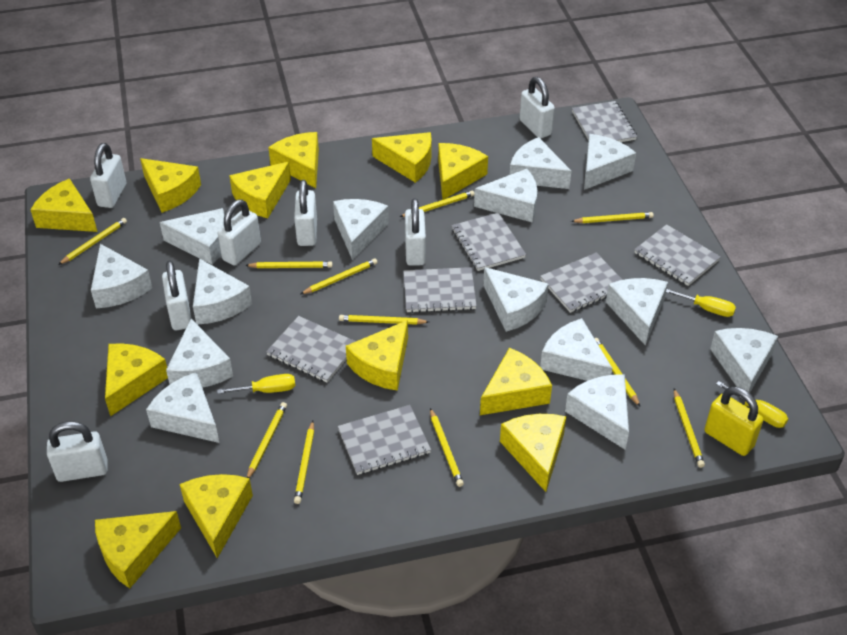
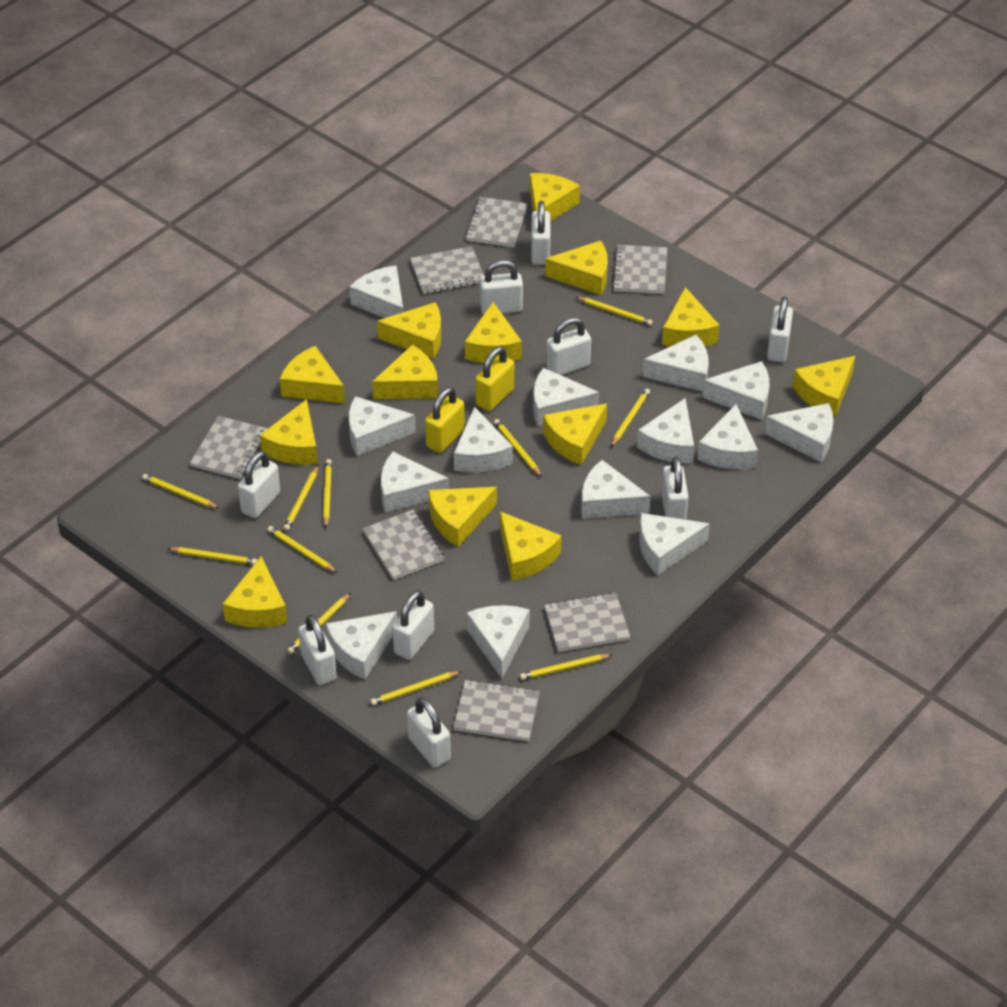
white padlock: [47,421,108,482] [90,143,126,208] [162,261,192,330] [218,199,261,266] [294,180,317,246] [405,198,426,266] [520,77,555,139] = 7 -> [238,451,280,518] [298,615,337,685] [392,590,434,660] [407,697,451,768] [480,260,523,315] [531,201,551,265] [546,317,591,375] [661,457,689,520] [767,296,793,362] = 9
yellow cheese: [30,179,98,232] [95,511,181,588] [105,343,168,417] [140,158,201,213] [180,474,253,558] [229,162,291,218] [268,132,319,188] [346,320,408,391] [372,132,432,183] [438,143,488,200] [480,348,552,415] [500,414,566,492] = 12 -> [223,556,288,628] [260,399,318,465] [280,346,345,404] [372,345,438,399] [377,302,441,359] [428,487,497,547] [465,302,522,363] [500,511,562,581] [530,173,580,221] [543,404,607,465] [545,241,608,295] [662,287,720,347] [793,356,855,417] = 13
yellow padlock: [705,387,763,456] = 1 -> [425,387,465,453] [475,346,514,411] = 2
yellow screwdriver: [217,374,295,394] [666,289,736,317] [716,381,788,428] = 3 -> none = 0

